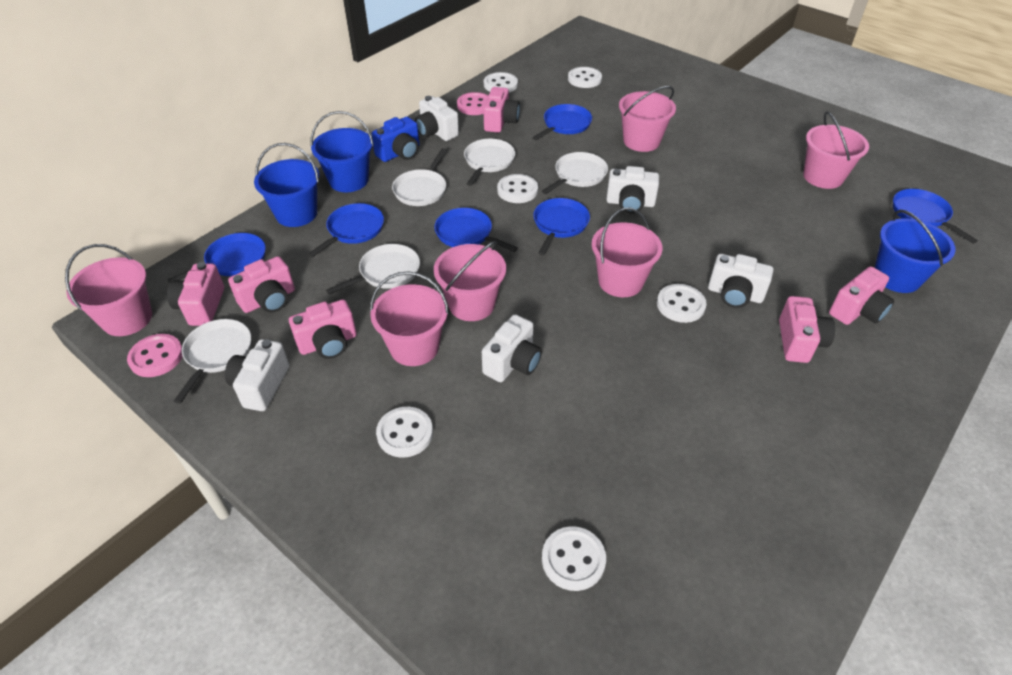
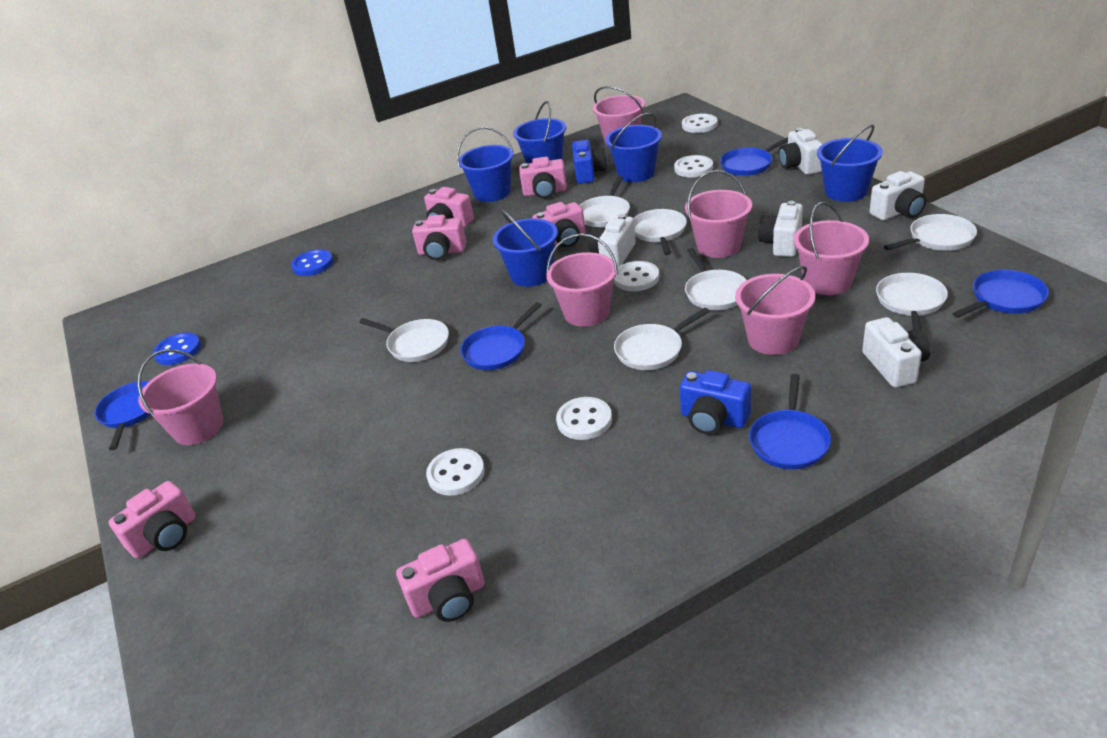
blue bucket: [254,143,319,227] [311,111,374,192] [875,210,956,293] = 3 -> [457,127,513,202] [493,209,558,287] [513,101,566,164] [606,113,662,182] [817,124,883,202] = 5
blue button: none = 0 -> [153,332,201,365] [291,249,333,276] = 2
blue camera: [371,117,419,162] = 1 -> [572,140,607,184] [680,370,751,434] = 2
blue pan: [167,233,266,283] [307,203,384,258] [434,208,518,252] [532,104,592,140] [533,198,590,255] [893,189,978,244] = 6 -> [94,381,151,450] [460,302,541,370] [720,137,788,176] [749,374,831,469] [952,270,1049,318] = 5
pink button: [127,334,183,377] [457,92,489,115] = 2 -> none = 0
white button: [376,407,433,458] [484,72,518,93] [497,174,538,203] [542,526,606,591] [568,67,602,88] [657,284,707,323] = 6 -> [426,448,485,496] [556,397,612,440] [614,261,659,291] [674,155,713,177] [682,114,718,133] = 5
white pan: [174,319,251,404] [326,244,420,295] [392,148,447,206] [464,139,515,186] [542,152,608,194] = 5 -> [359,318,449,362] [579,176,630,227] [614,308,710,370] [633,209,687,255] [685,248,746,310] [876,273,948,331] [884,214,977,251] = 7

